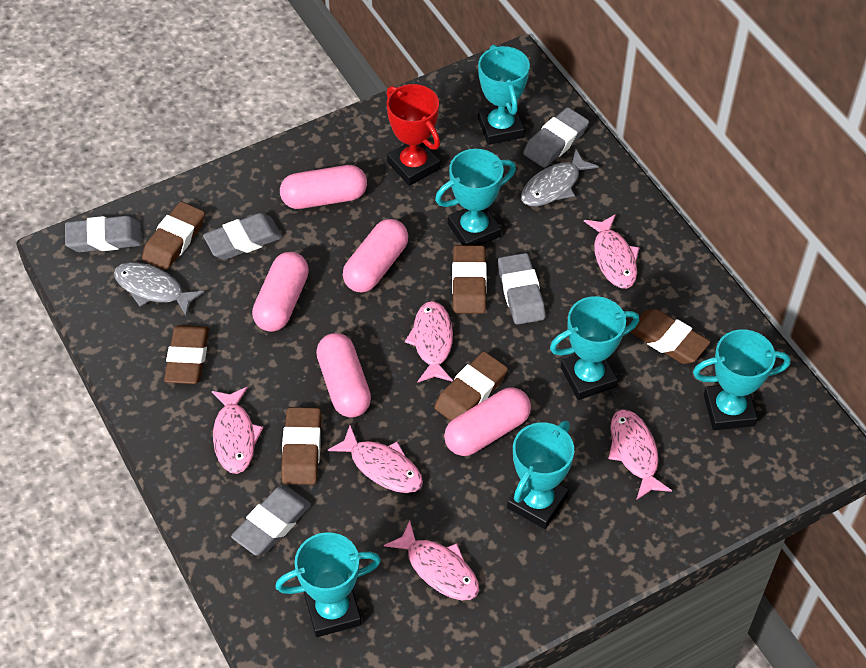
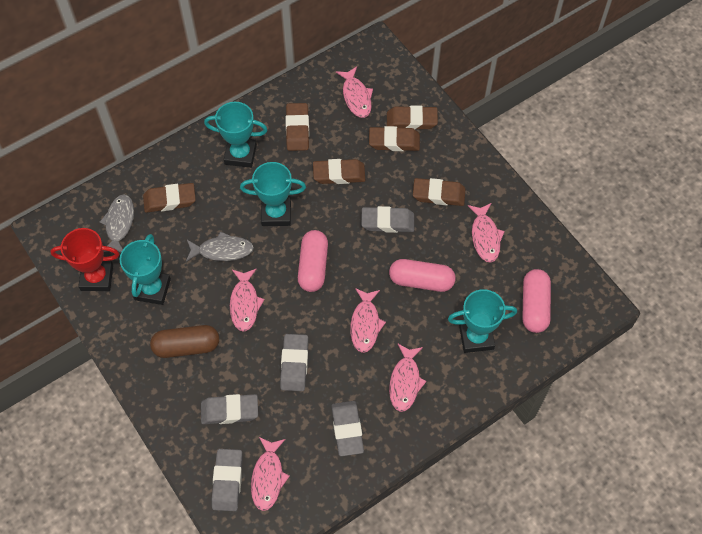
brown capsule: none = 0 -> [150,325,219,358] = 1
pink capsule: [252,252,309,332] [280,165,367,209] [316,333,371,418] [343,219,408,292] [444,387,531,456] = 5 -> [298,230,328,292] [389,259,456,292] [523,269,551,333] = 3
turquoise trophy: [275,532,381,637] [435,149,516,245] [478,44,530,145] [507,421,574,529] [550,296,639,400] [693,329,791,430] = 6 -> [120,234,171,305] [204,102,267,168] [240,162,306,226] [448,289,517,353] = 4

